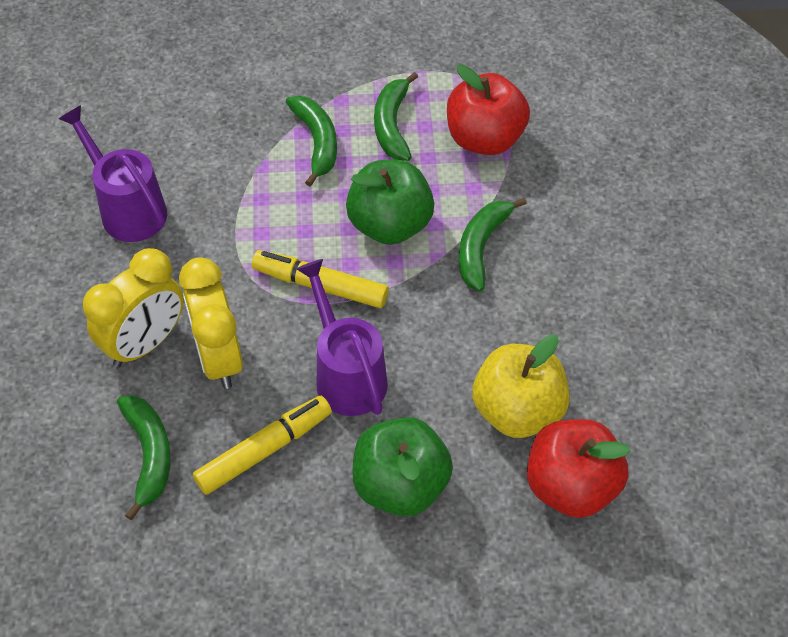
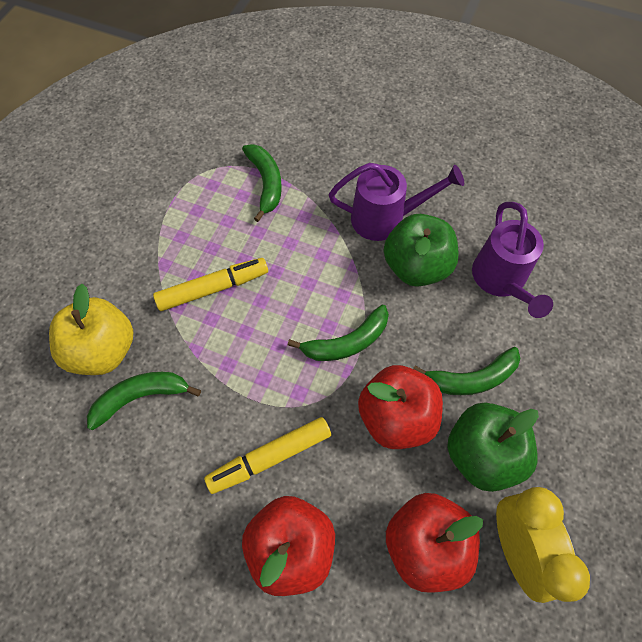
red apple: [447,65,530,155] [527,419,631,518] = 2 -> [242,496,335,596] [358,365,443,449] [386,493,483,593] = 3
yellow clock: [83,248,184,367] [179,257,243,389] = 2 -> [496,487,590,603] = 1

